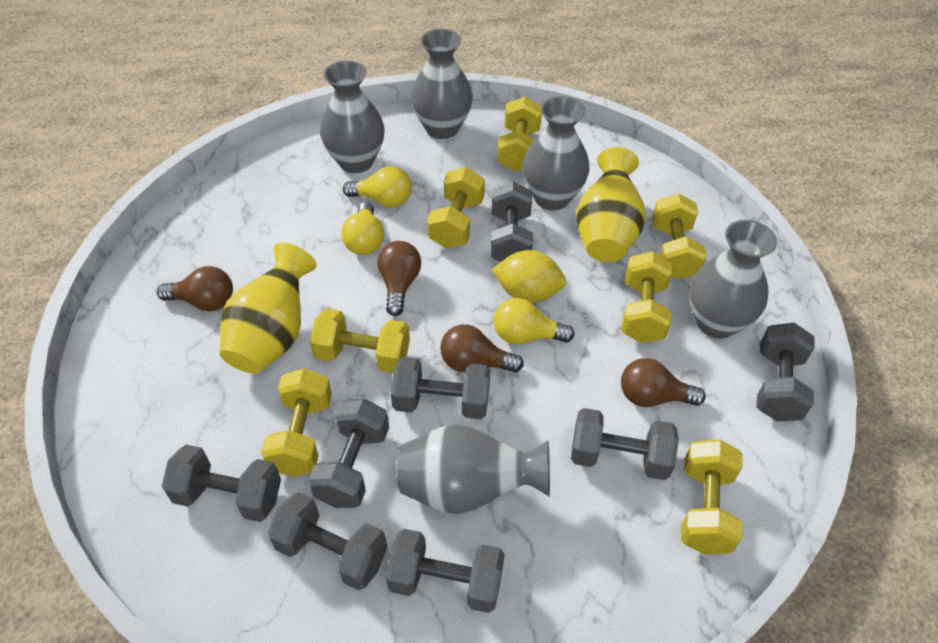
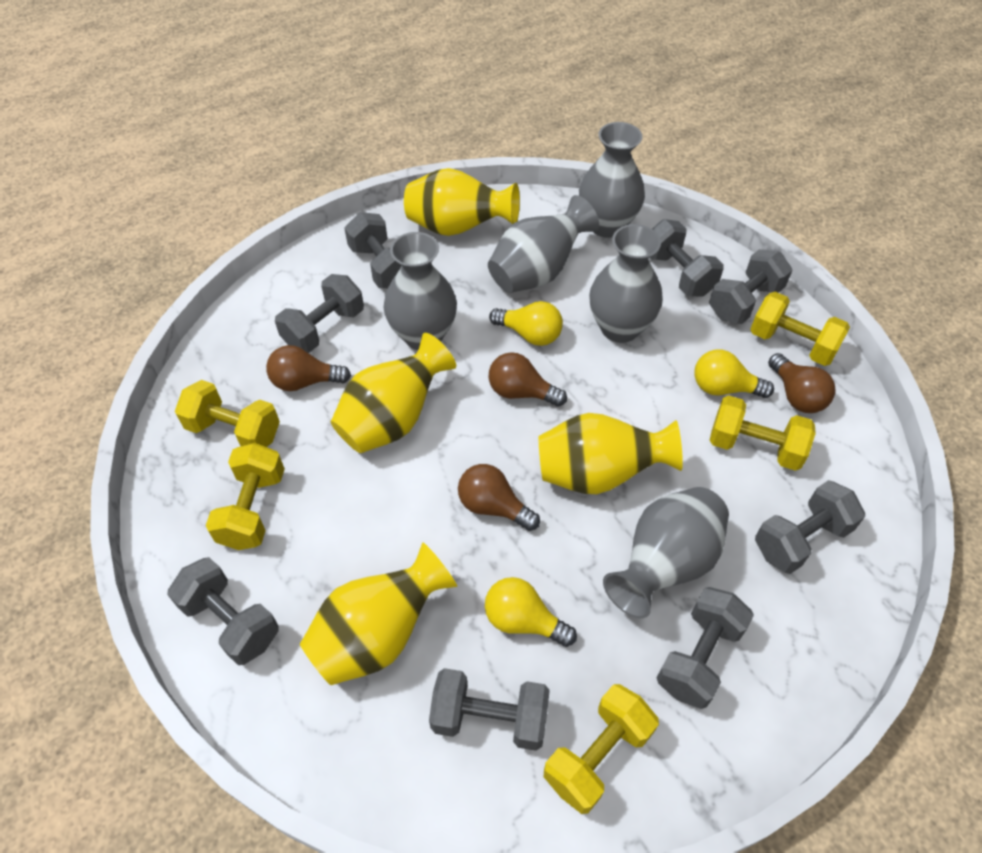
yellow dumbbell: [261,368,332,477] [310,308,410,373] [427,167,485,248] [497,96,542,171] [622,251,672,343] [652,194,707,279] [681,439,743,554] = 7 -> [175,380,280,447] [206,443,285,550] [544,684,659,814] [710,395,816,471] [751,292,850,366] = 5
yellow lemon: [491,250,566,303] = 1 -> none = 0
yellow vase: [219,243,317,374] [576,147,646,262] = 2 -> [300,542,457,685] [331,333,456,453] [404,168,520,236] [538,413,683,494] = 4

